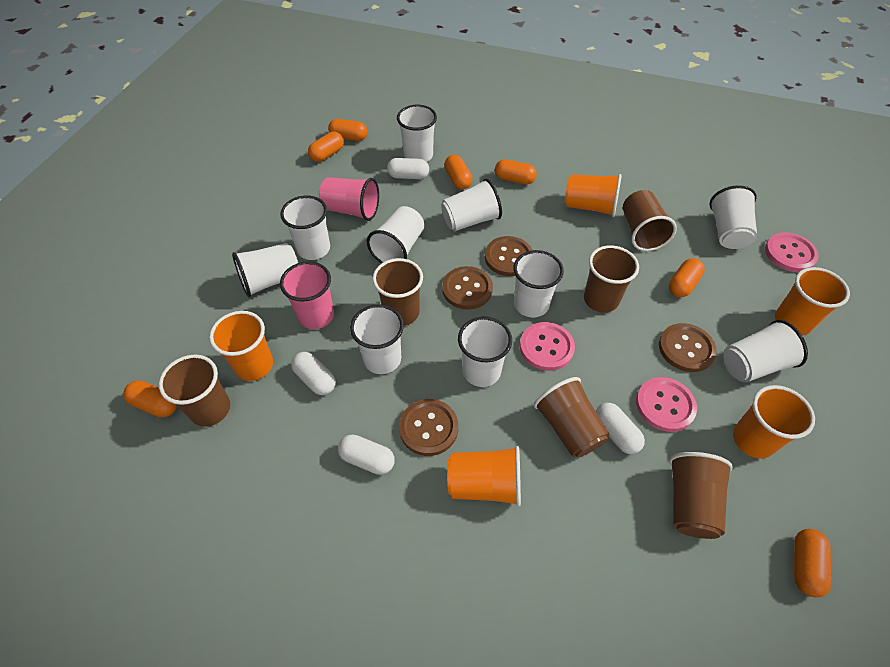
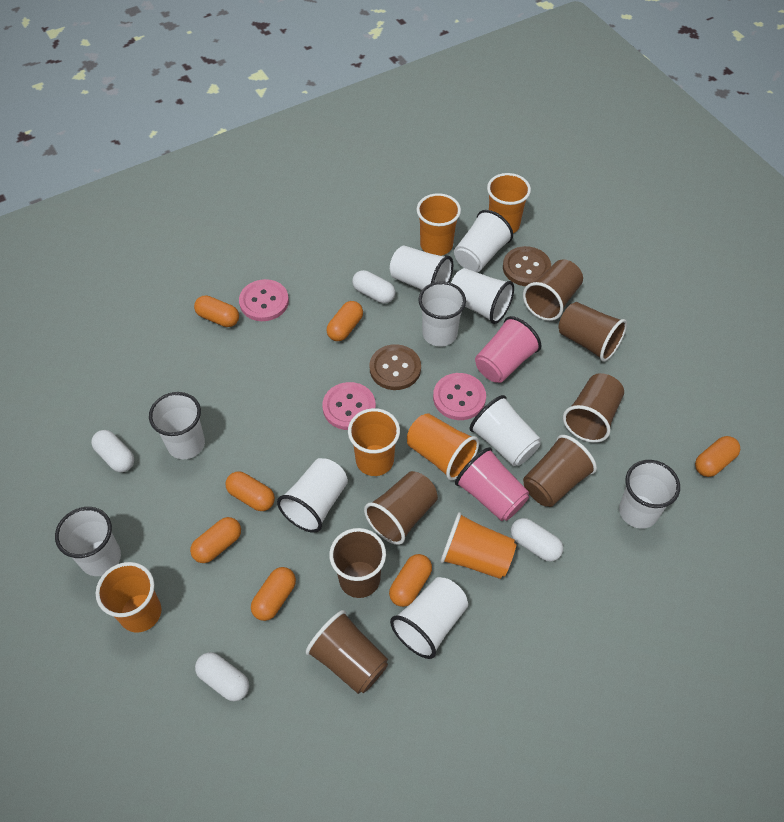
brown button: [399,399,458,456] [442,266,493,309] [485,236,532,276] [659,323,717,372] = 4 -> [369,344,421,390] [503,246,551,286] = 2
brown cup: [159,355,230,427] [373,258,423,326] [534,377,610,458] [584,245,639,312] [623,190,677,251] [669,452,733,539] = 6 -> [306,610,388,694] [329,528,386,598] [364,471,438,545] [523,259,583,321] [523,435,597,507] [558,302,627,362] [563,373,624,443] = 7
orange cup: [209,311,273,381] [447,446,521,507] [565,174,622,217] [733,385,815,458] [775,267,850,335] = 5 -> [96,562,161,633] [348,408,400,476] [407,413,479,480] [416,193,461,256] [440,512,516,579] [487,173,531,233] = 6

